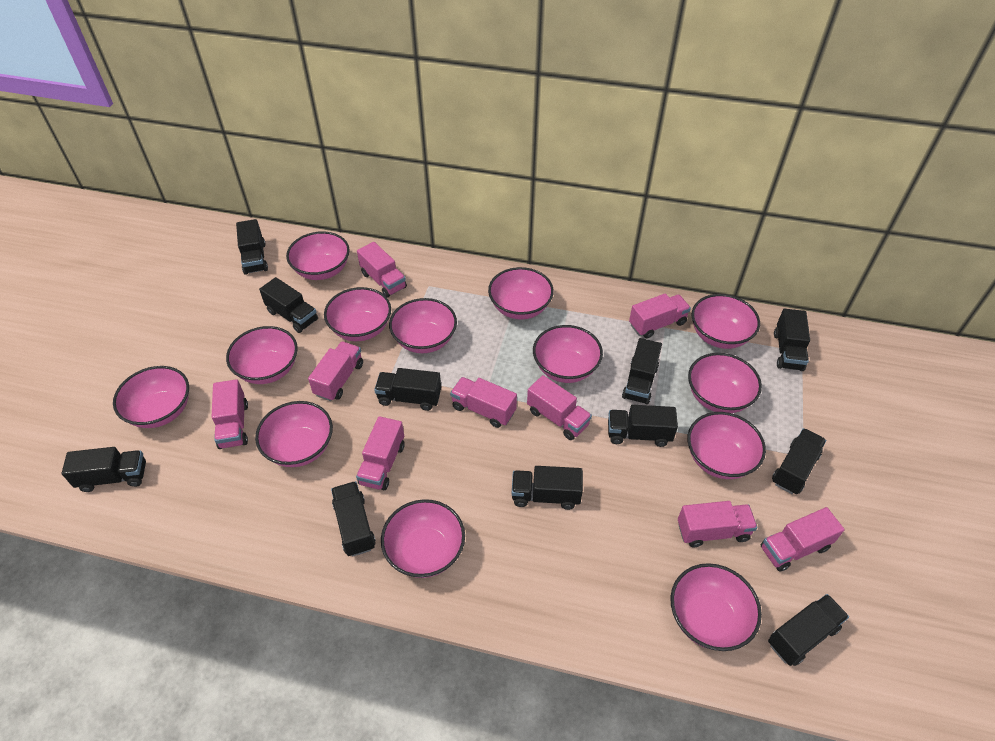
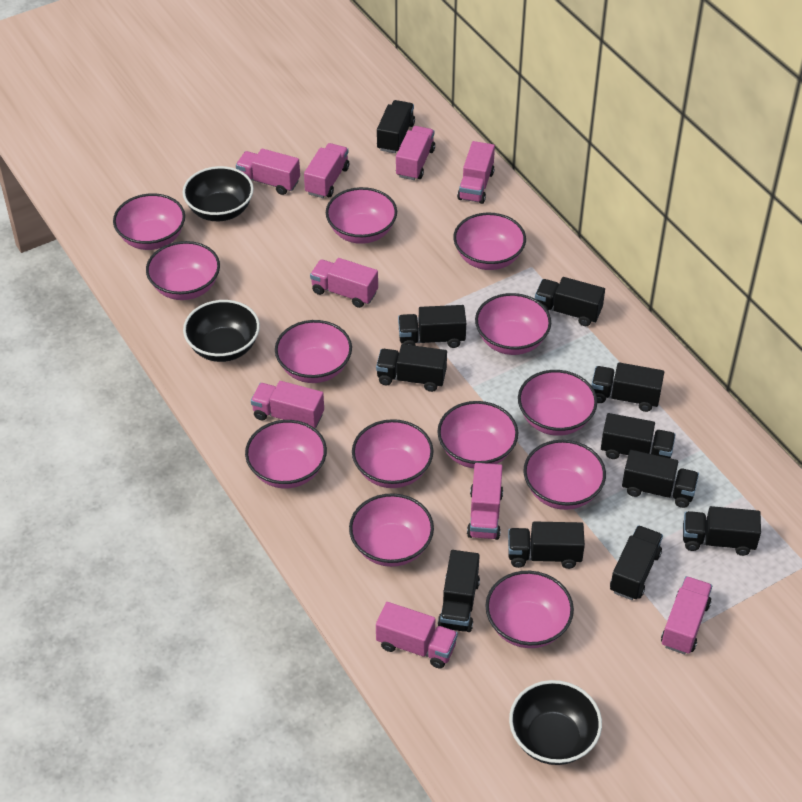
black bowl: none = 0 -> [183,166,254,221] [183,300,260,362] [509,680,602,765] = 3

